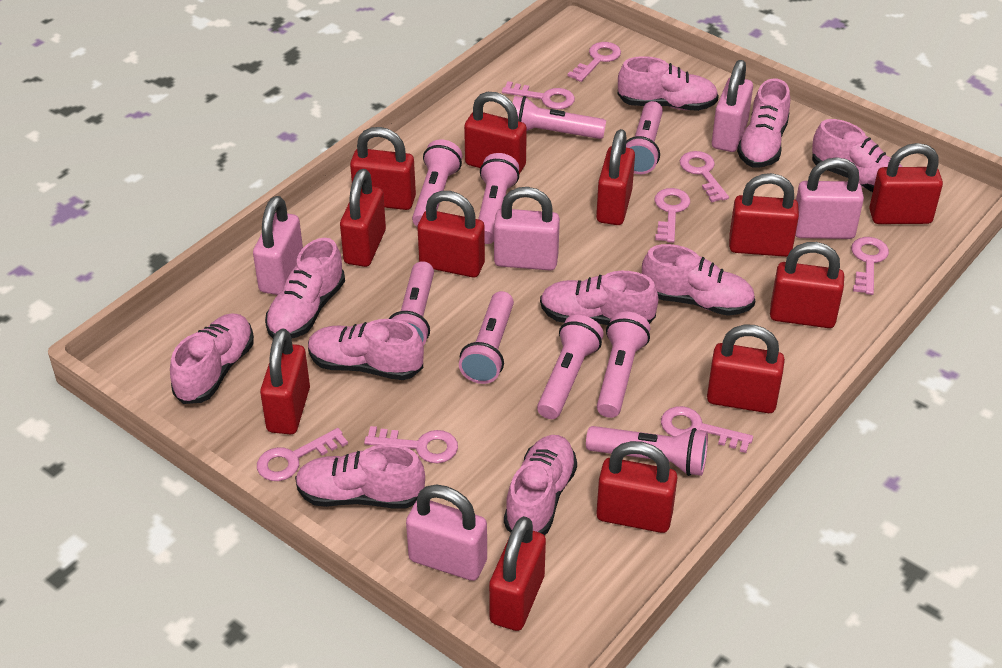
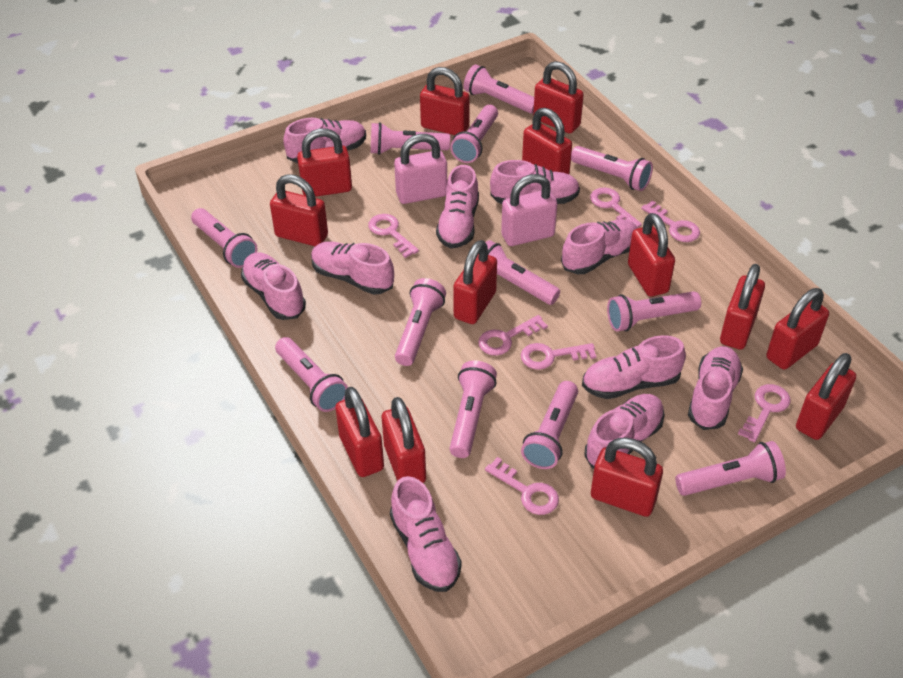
pink flashlight: [389,261,434,345] [412,139,462,227] [459,291,514,384] [478,153,519,244] [513,96,606,139] [537,315,604,419] [586,426,708,476] [597,312,650,418] [626,101,663,174] = 9 -> [191,208,258,268] [275,337,348,412] [371,122,450,155] [395,278,446,366] [449,361,497,458] [450,105,498,163] [464,64,534,113] [485,240,560,305] [521,381,578,469] [571,146,653,191] [607,291,701,331] [675,441,786,496] = 12
pink key: [257,428,348,481] [364,426,458,463] [502,81,575,109] [568,42,621,82] [655,188,690,243] [661,406,753,453] [680,151,729,202] [851,237,889,295] = 8 -> [368,214,419,258] [478,315,548,355] [485,457,559,515] [521,343,596,370] [590,187,642,228] [641,200,700,242] [738,384,791,442] = 7
pink padlock: [253,196,303,295] [406,485,487,581] [494,187,560,270] [712,60,753,152] [795,157,864,239] = 5 -> [394,134,447,204] [501,174,557,246] = 2
red padlock: [260,329,310,434] [340,169,386,267] [350,127,416,210] [417,191,485,277] [464,92,527,174] [489,516,546,631] [596,129,635,225] [596,441,678,533] [707,325,785,413] [729,173,799,257] [770,242,844,328] [869,143,943,224] = 12 -> [270,174,328,246] [297,128,352,197] [335,387,384,477] [382,397,426,483] [420,67,470,135] [453,240,497,324] [522,108,572,174] [533,61,584,133] [591,437,663,517] [628,213,675,297] [720,264,765,350] [767,288,829,370] [796,353,856,440] = 13

